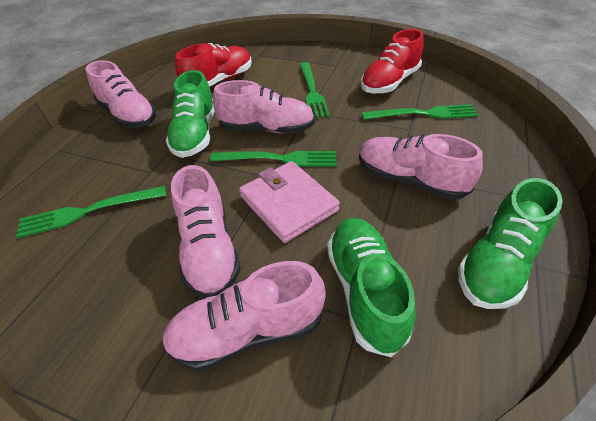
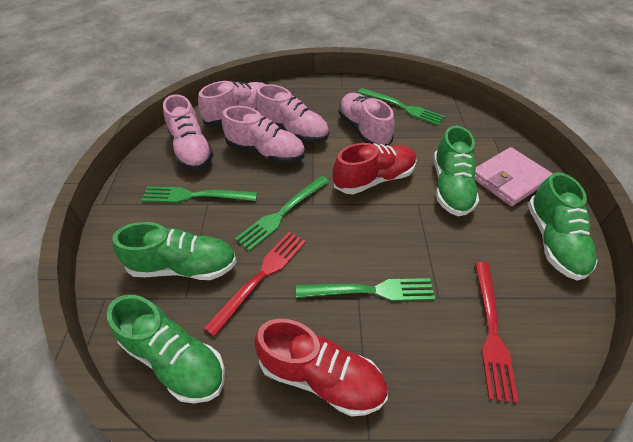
green shoe: [166,70,215,158] [327,218,416,357] [458,178,563,309] = 3 -> [107,295,225,404] [112,222,237,280] [434,126,479,216] [528,172,598,281] = 4
red fork: none = 0 -> [204,232,306,336] [475,262,518,403] = 2

